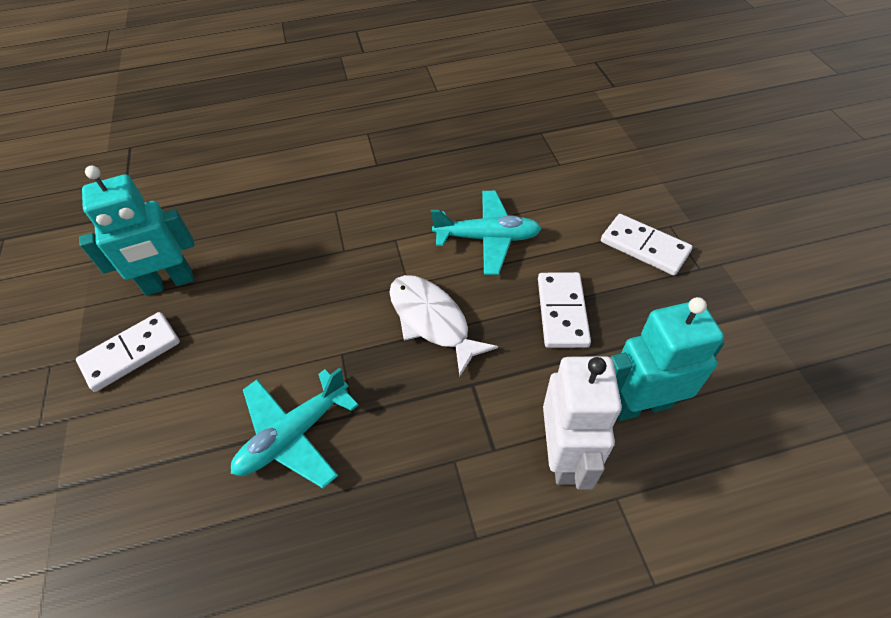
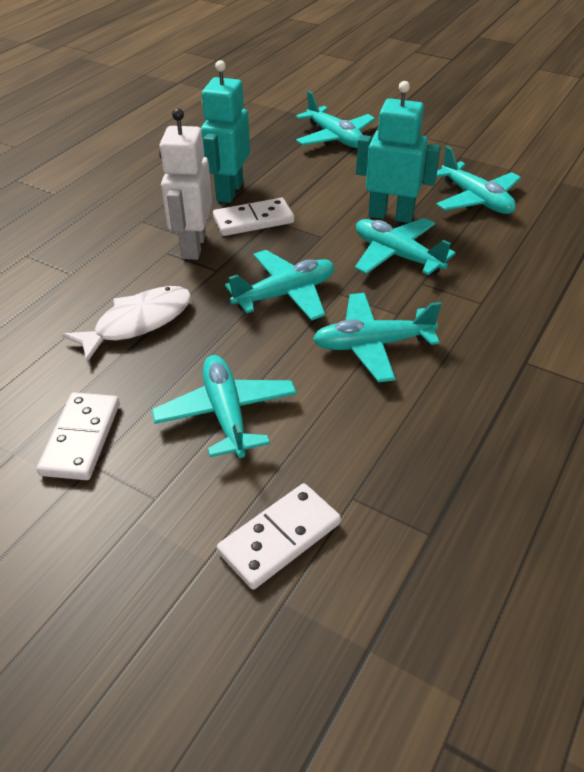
turquoise plane: [231,367,358,488] [431,191,542,275] = 2 -> [151,355,297,458] [225,250,335,321] [296,91,375,148] [313,293,441,382] [355,218,456,275] [436,146,521,214] = 6

